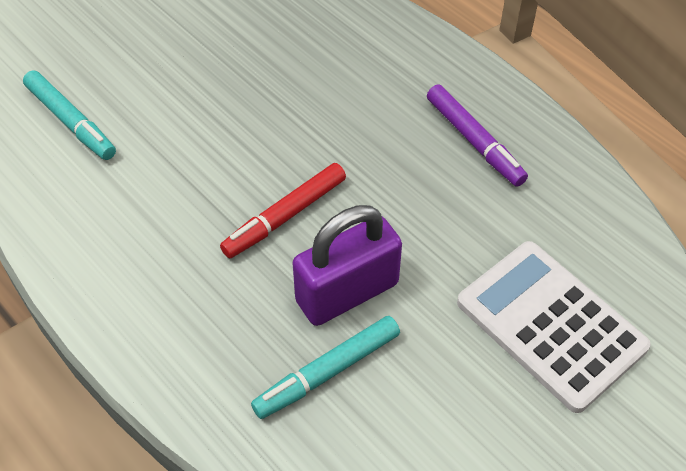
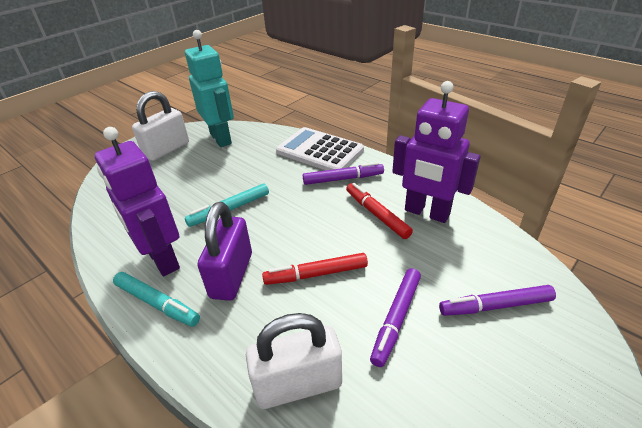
purple marker: [427,84,528,187] = 1 -> [303,162,384,185] [370,268,421,367] [439,285,556,316] = 3
purple robot: none = 0 -> [95,127,180,276] [392,81,481,223] = 2
red marker: [220,163,346,258] = 1 -> [262,253,368,285] [346,183,413,239] = 2
turquoise robot: none = 0 -> [185,30,234,147] = 1
white padlock: none = 0 -> [132,91,189,161] [246,313,342,409] = 2

